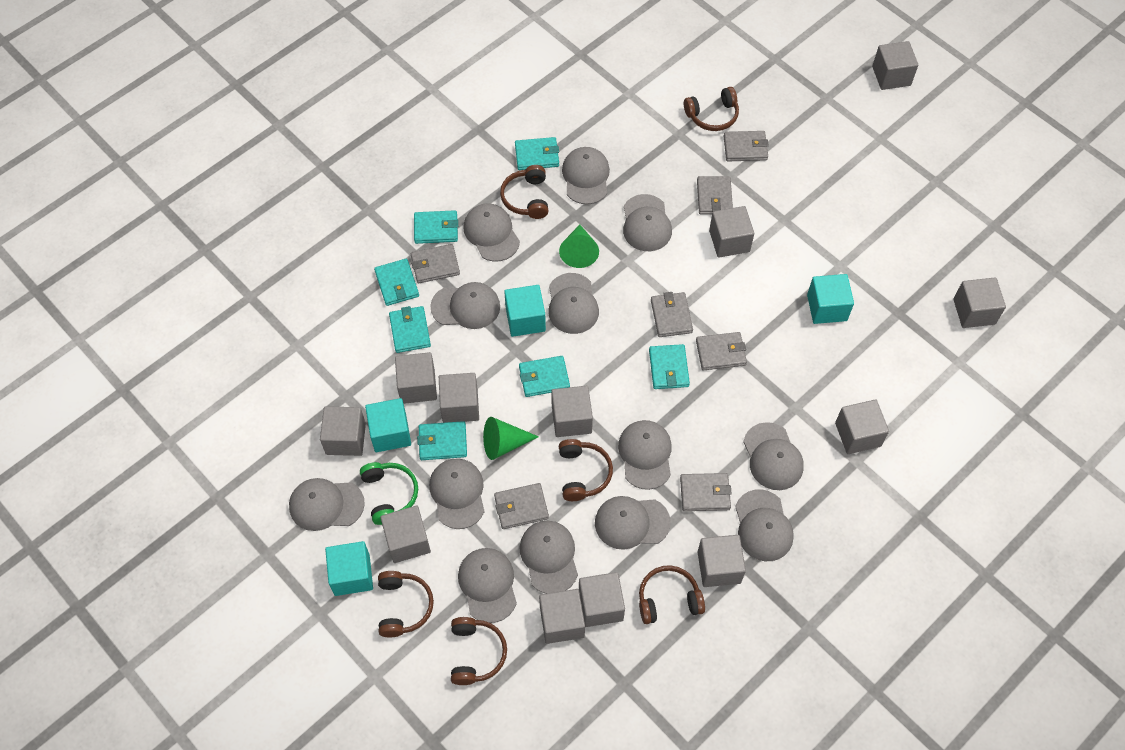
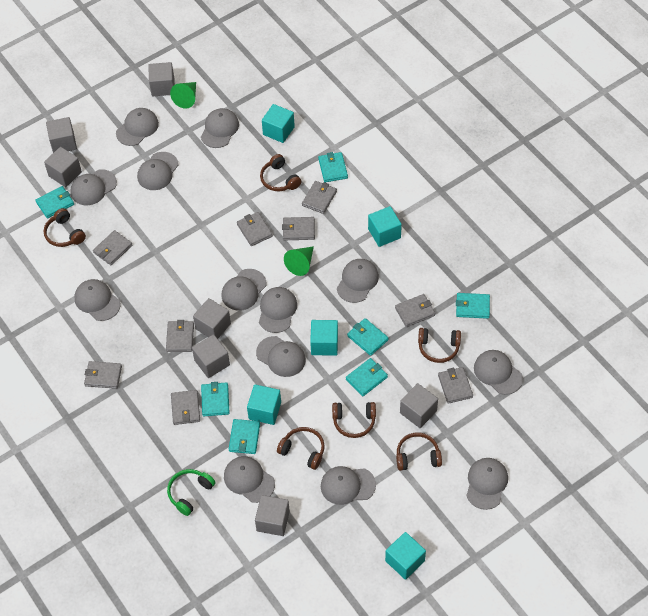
grey cube: [320,406,366,456] [380,506,431,563] [395,352,437,404] [439,373,479,423] [539,589,585,644] [551,386,593,437] [579,572,625,627] [698,535,746,587] [709,206,754,258] [835,399,889,454] [872,41,918,90] [953,277,1006,328] = 12 -> [44,147,82,187] [46,117,77,153] [148,62,175,96] [192,334,230,378] [193,298,231,339] [255,495,290,536] [400,383,438,428] = 7
grey wallet: [411,244,460,283] [494,483,549,529] [651,292,693,337] [680,473,732,511] [696,332,747,371] [697,176,733,214] [724,131,769,161] = 7 -> [84,361,122,389] [93,230,133,265] [166,320,194,352] [171,390,200,425] [237,212,273,246] [282,217,315,240] [302,181,337,214] [395,294,435,327] [438,367,473,404] = 9
turquoise cube: [325,541,373,596] [365,398,411,452] [504,285,546,337] [807,274,854,324] = 4 -> [247,384,281,425] [262,104,295,143] [310,320,338,356] [368,206,402,247] [385,532,426,580] = 5

